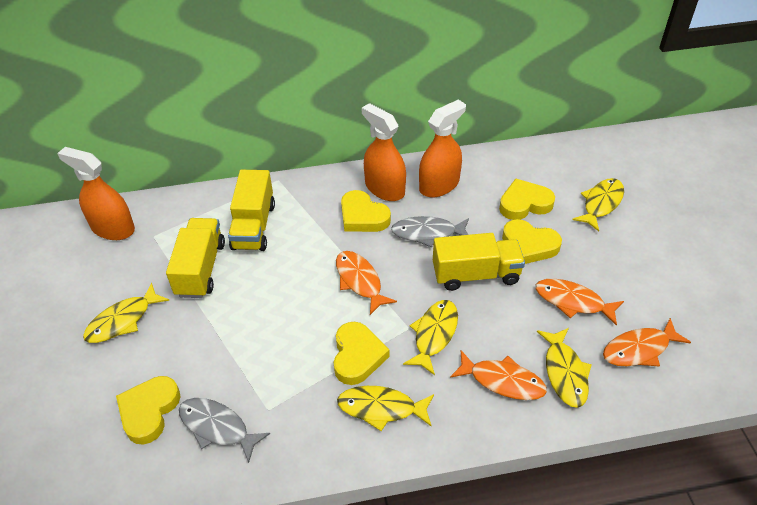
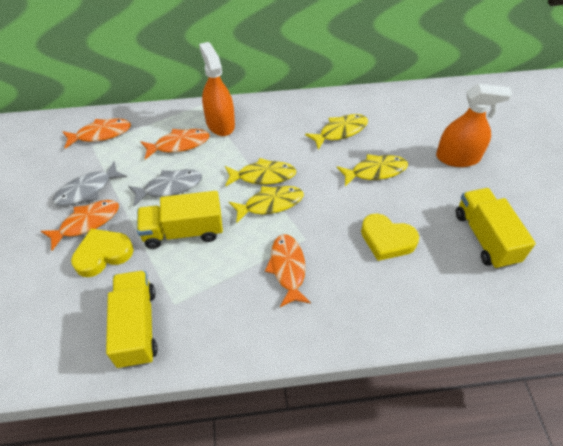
orange spray bottle: [57,147,135,240] [362,103,406,201] [419,100,466,198] = 3 -> [199,42,235,136] [436,84,512,167] = 2
yellow fish: [83,282,169,343] [337,386,434,431] [403,300,458,375] [537,328,592,408] [572,178,624,232] = 5 -> [225,158,296,187] [229,186,304,223] [305,114,368,150] [336,154,408,186] = 4
yellow heart: [116,376,180,445] [334,322,390,385] [341,190,391,232] [499,179,555,220] [502,219,562,264] = 5 -> [71,228,133,277] [361,213,419,261] = 2

